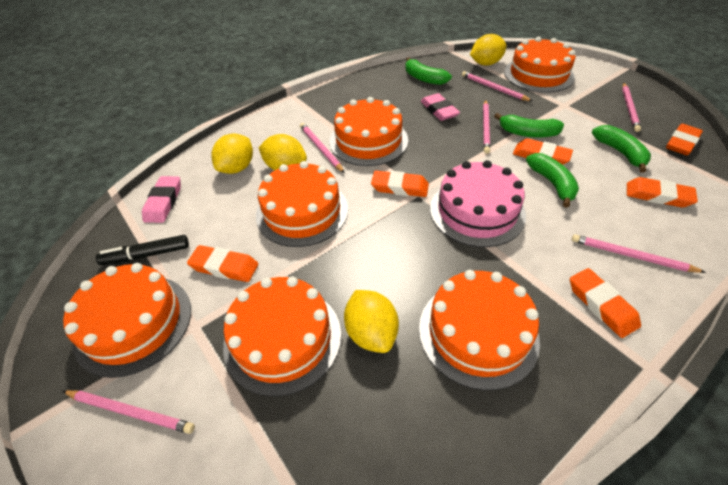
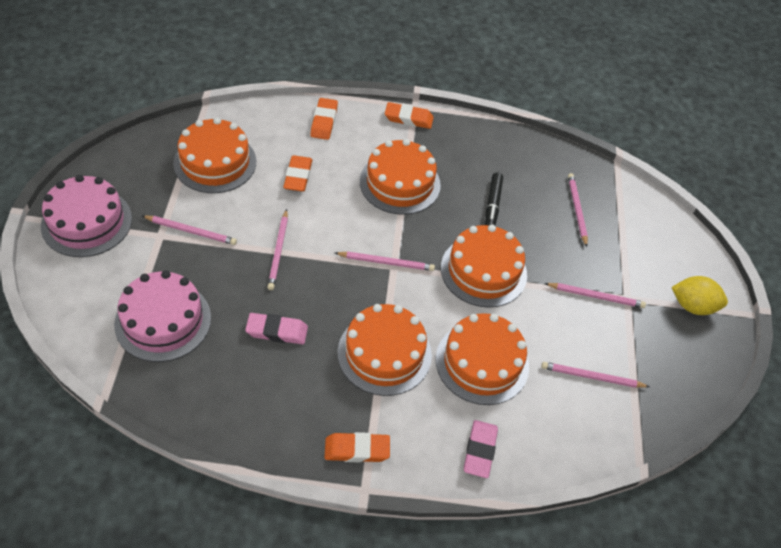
green banana: [405,57,452,85] [494,113,564,138] [526,153,579,208] [592,125,651,173] = 4 -> none = 0
orange cake: [63,263,191,378] [223,276,341,396] [256,161,348,247] [329,97,408,166] [419,270,540,390] [504,37,576,93] = 6 -> [173,117,256,193] [337,304,432,396] [360,139,441,215] [436,313,529,405] [441,224,527,308] = 5
orange eraser: [187,245,258,282] [371,171,429,197] [513,138,573,165] [570,268,641,338] [627,177,698,208] [666,124,703,155] = 6 -> [283,155,312,192] [310,98,338,140] [325,432,390,462] [385,102,434,129] = 4
pink cake: [430,160,526,247] = 1 -> [41,175,132,257] [114,270,211,362] = 2
yellow lemon: [211,133,253,174] [259,134,307,170] [344,290,399,353] [470,34,507,65] = 4 -> [671,276,728,315] = 1

